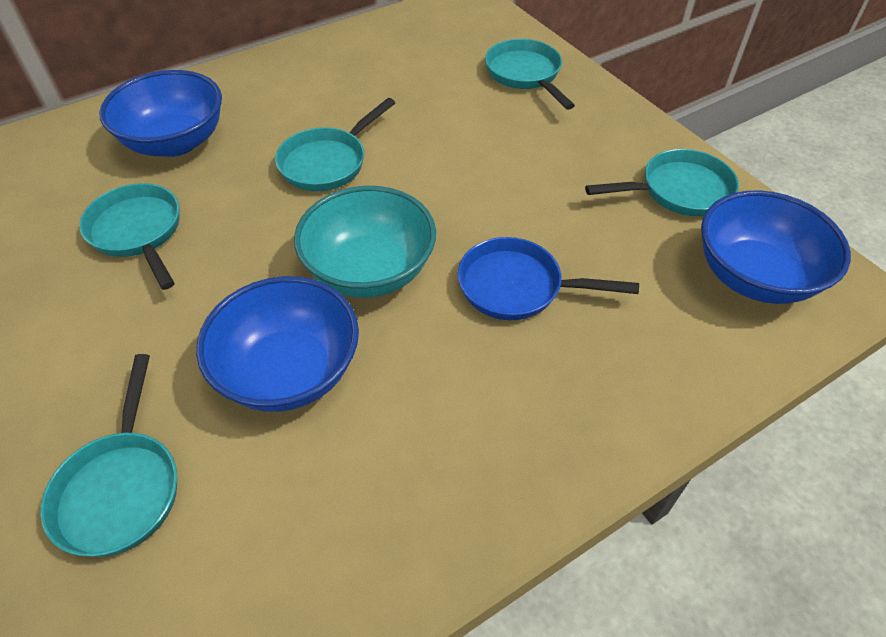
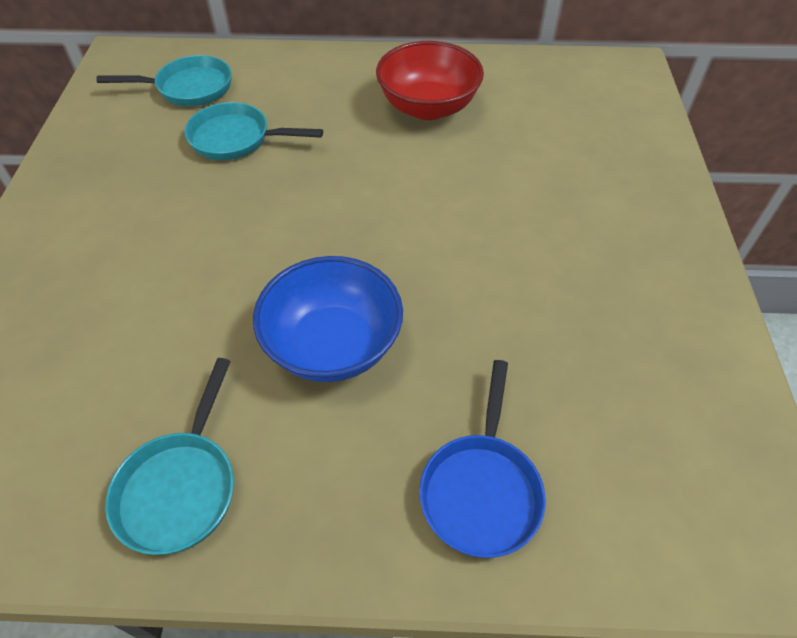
blue bowl: [99,70,222,157] [196,276,359,412] [701,190,851,304] = 3 -> [253,256,403,382] = 1
red bowl: none = 0 -> [376,41,484,120] = 1
turquoise bowl: [294,186,436,298] = 1 -> none = 0
turquoise pan: [40,354,177,557] [79,183,180,290] [275,98,395,191] [485,39,575,110] [585,149,739,216] = 5 -> [96,55,232,106] [105,358,234,555] [184,102,323,160] = 3

